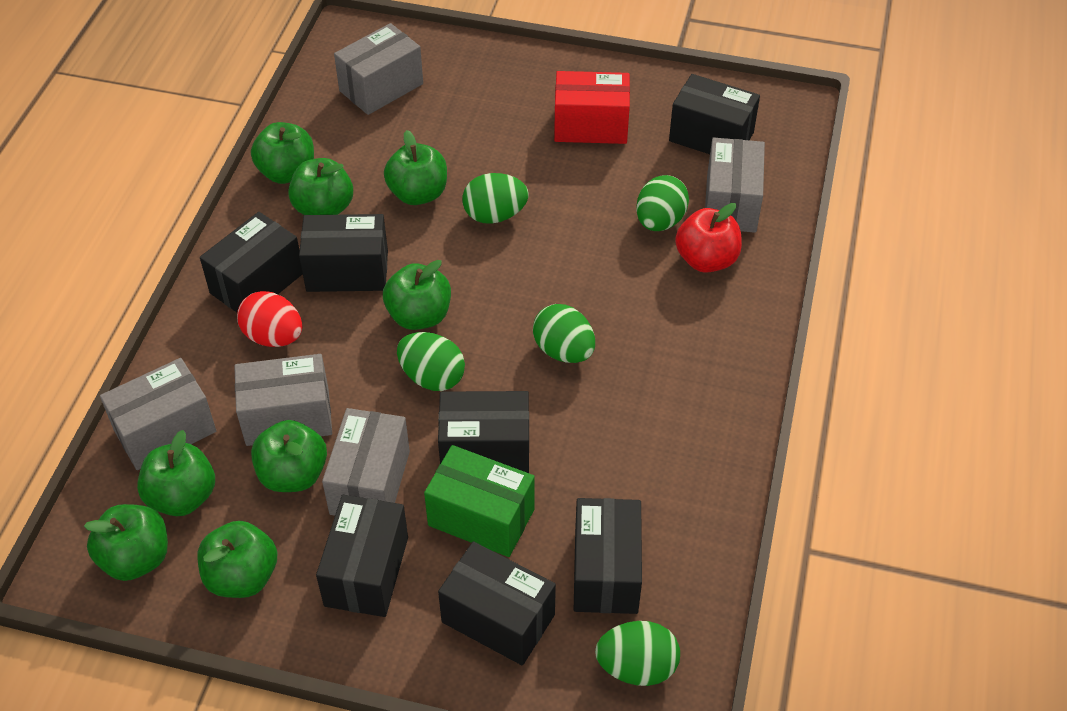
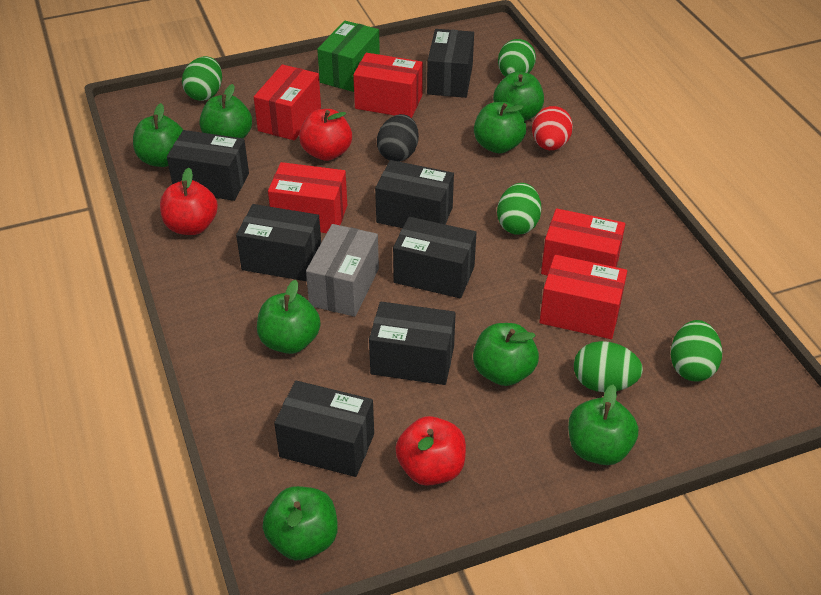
black egg: none = 0 -> [377,114,419,162] = 1
grey box: [100,358,216,470] [234,354,332,446] [322,408,410,516] [334,23,423,115] [705,138,765,233] = 5 -> [306,224,379,317] = 1
red apple: [675,203,742,273] = 1 -> [160,168,218,235] [299,109,352,161] [395,416,466,486] = 3
red box: [554,71,630,144] = 1 -> [254,64,321,140] [268,162,347,233] [353,53,423,118] [539,255,627,339] [541,208,625,276] = 5

